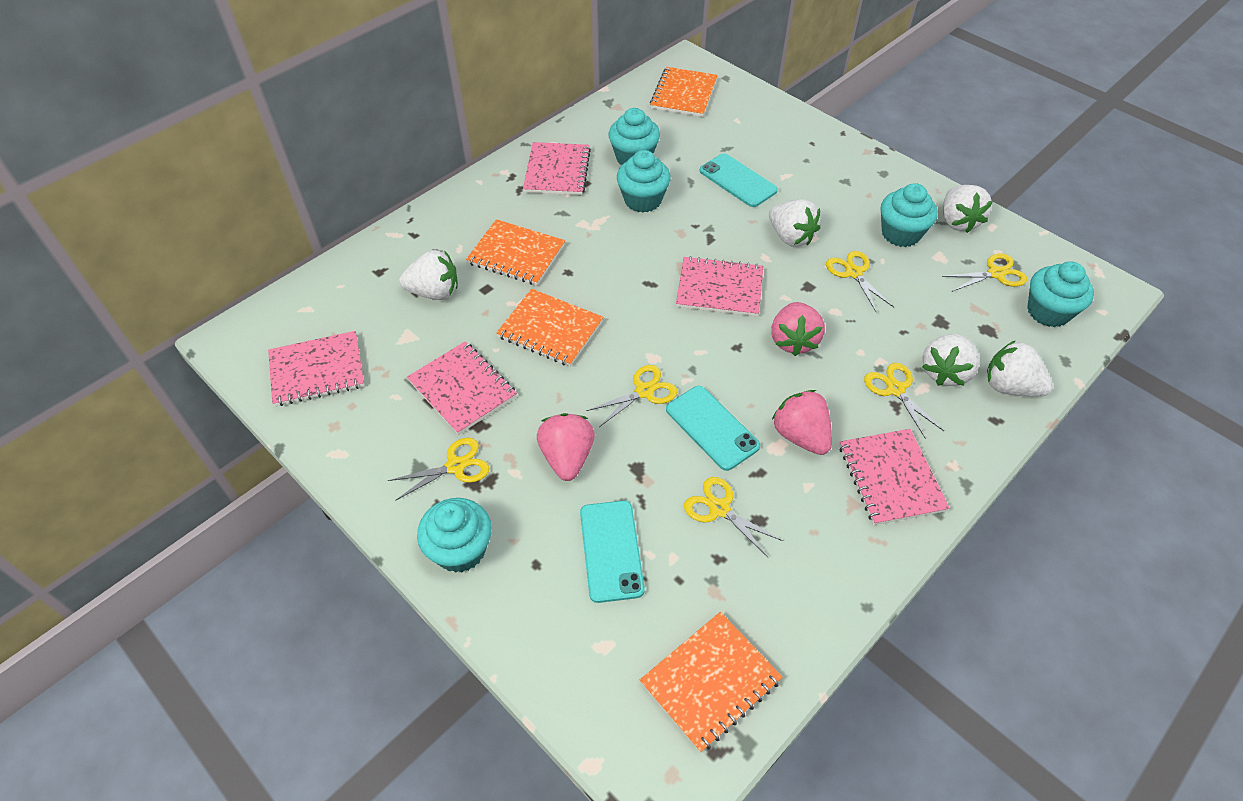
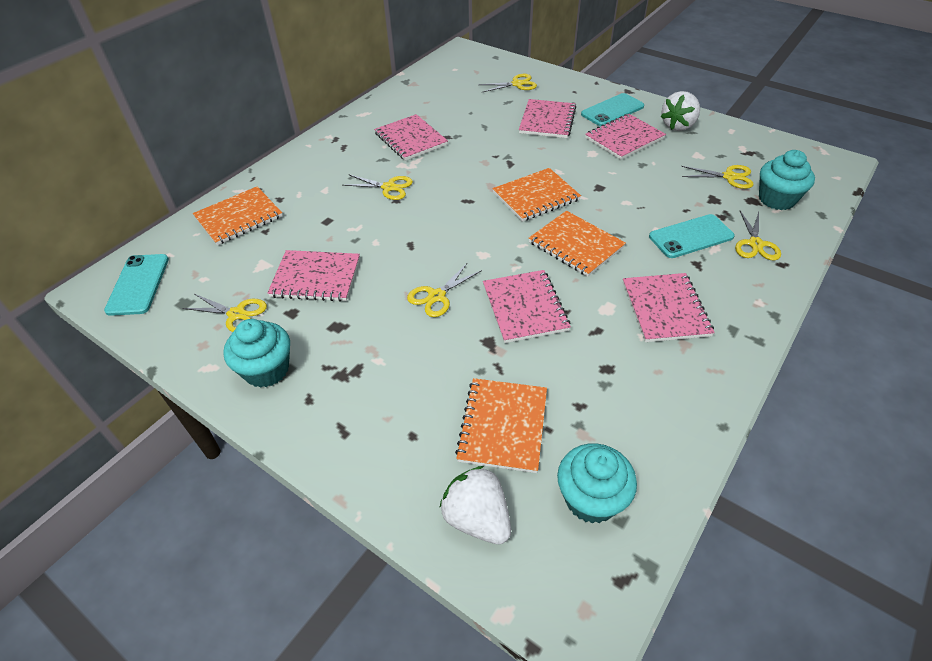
pink notebook: [268,331,365,406] [407,341,517,435] [523,142,591,195] [676,256,763,317] [839,429,950,525] = 5 -> [267,250,360,302] [374,114,448,161] [483,270,571,343] [519,99,576,138] [585,114,666,160] [623,273,715,342] = 6
pink strawberry: [537,413,595,481] [771,302,825,356] [772,390,832,455] = 3 -> none = 0
turquoise cupcake: [417,498,492,573] [609,108,660,165] [617,150,671,213] [881,183,938,247] [1027,261,1094,327] = 5 -> [223,319,290,388] [557,443,637,524] [759,150,815,210] = 3
white strawberry: [399,250,458,300] [769,199,820,247] [922,334,980,386] [943,185,993,233] [987,340,1053,397] = 5 -> [439,466,511,544] [661,91,700,131] = 2

